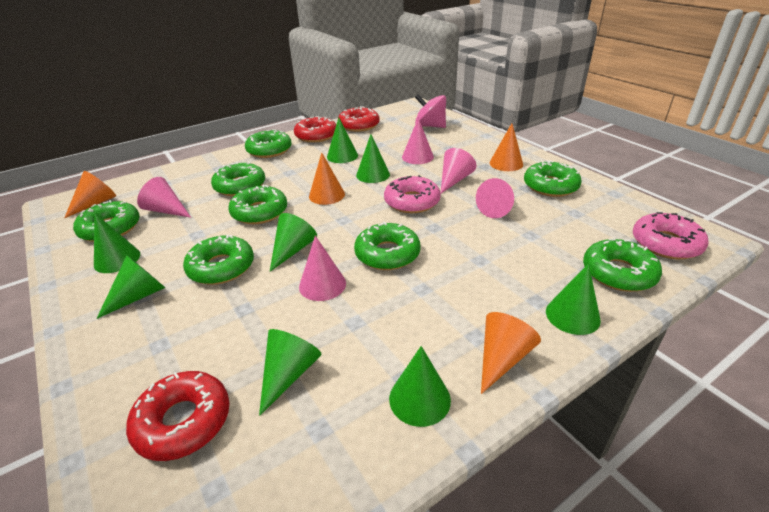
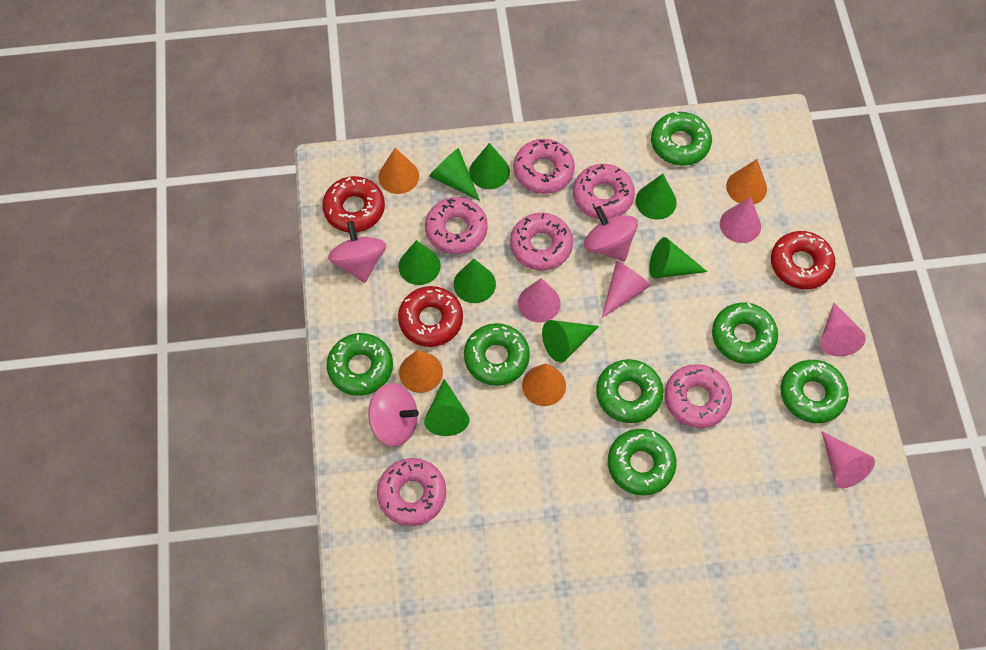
green donut: [73,200,140,242] [183,235,254,285] [211,162,265,196] [229,185,287,224] [245,129,292,158] [354,222,420,270] [524,161,582,197] [583,239,662,292] = 8 -> [327,333,393,396] [464,323,530,386] [596,359,663,423] [608,429,677,496] [651,112,712,166] [712,303,778,364] [780,360,849,423] = 7
pink donut: [384,175,441,213] [633,212,709,259] = 2 -> [377,458,446,526] [425,197,488,254] [510,213,573,270] [513,139,575,194] [573,164,635,219] [664,364,732,428] = 6
pink spinning top: [415,94,446,128] = 1 -> [328,221,386,283] [368,383,419,447] [584,206,638,261] = 3

